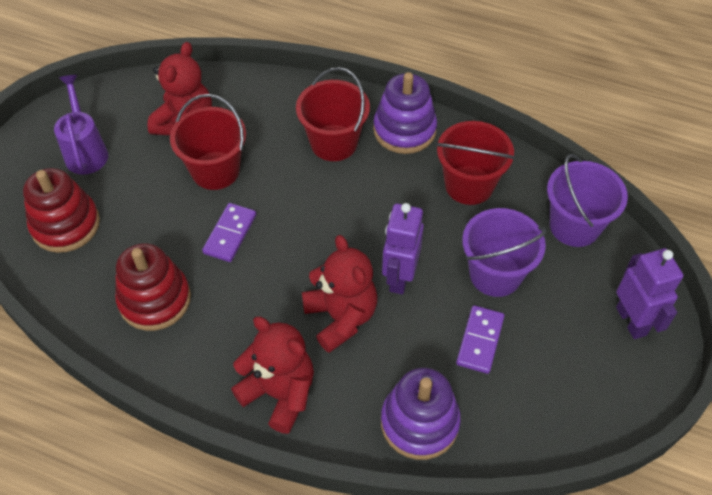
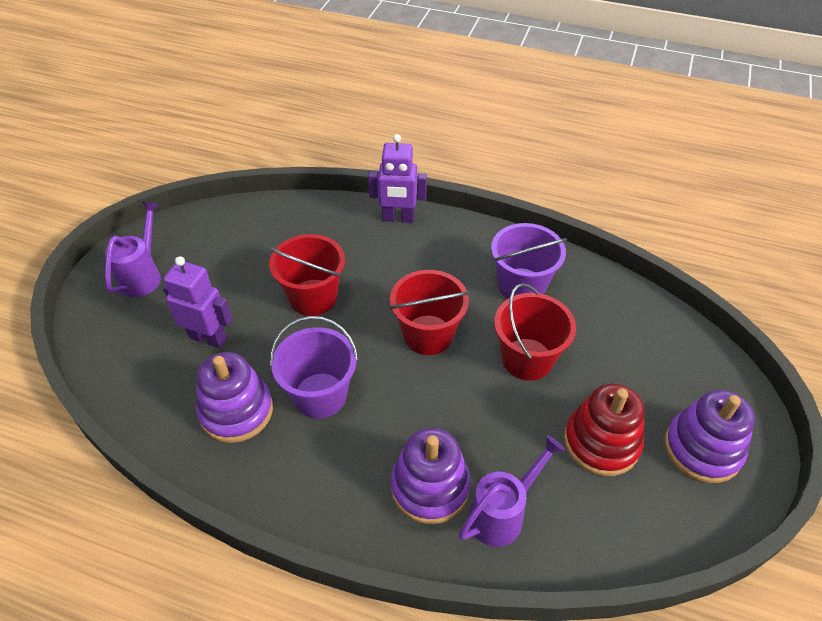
purple domino: [202,203,256,262] [456,305,505,374] = 2 -> none = 0
purple stacking toy: [373,72,437,154] [381,368,461,460] = 2 -> [196,352,273,443] [391,428,471,524] [665,390,755,483] = 3
purple watering can: [54,75,108,175] = 1 -> [105,201,161,297] [459,435,565,547] = 2
red stacking toy: [23,168,100,253] [115,243,191,331] = 2 -> [564,383,645,476] = 1
red teddy bear: [147,42,212,136] [231,317,314,434] [302,235,377,353] = 3 -> none = 0

